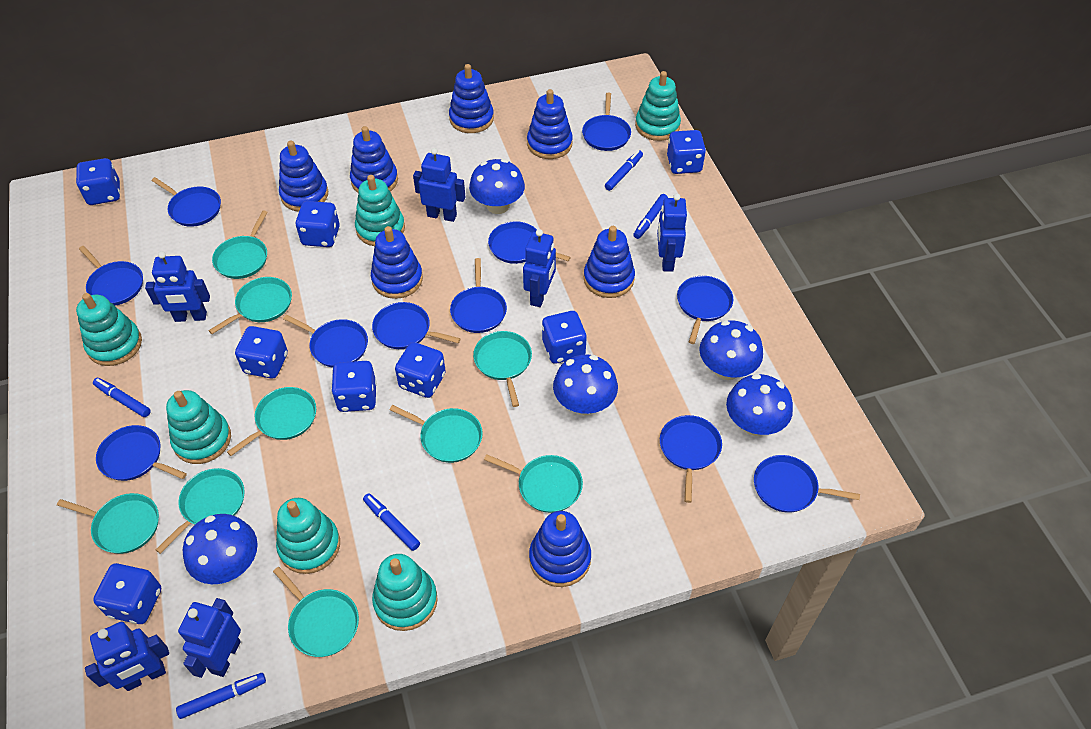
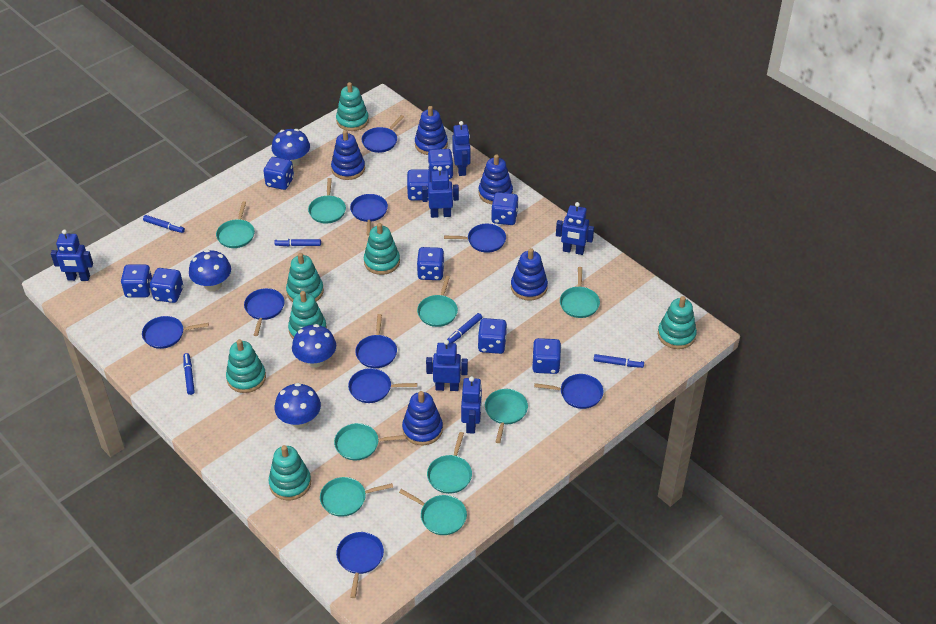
blue dice: [76,158,120,205] [93,563,161,624] [235,326,288,379] [296,201,340,247] [331,361,377,412] [395,342,446,398] [542,311,587,364] [667,130,706,174] = 8 -> [121,265,152,298] [150,268,183,303] [263,157,294,190] [407,169,431,200] [417,247,444,280] [428,149,453,179] [478,318,507,354] [491,192,519,225] [532,338,561,374] = 9
blue mushroom: [183,514,258,584] [469,159,525,214] [553,354,618,415] [699,320,763,380] [726,374,793,436] = 5 -> [189,250,231,291] [272,129,310,167] [275,383,321,428] [292,324,336,368] = 4
blue pan: [79,246,143,305] [96,425,187,481] [152,177,221,227] [283,314,368,368] [372,302,461,349] [450,258,507,333] [488,221,571,264] [582,93,631,151] [660,415,722,503] [677,276,733,344] [754,455,860,513] = 11 -> [142,316,209,349] [244,288,285,336] [336,532,384,598] [348,368,417,403] [350,194,388,235] [355,314,397,368] [362,115,404,153] [444,224,506,253] [534,374,603,409] = 9
blue stacking toy: [279,141,328,211] [350,126,398,193] [371,226,423,299] [449,64,494,133] [527,89,573,159] [529,511,591,587] [584,226,635,298] = 7 -> [331,130,365,180] [402,391,443,446] [415,106,448,155] [478,154,513,204] [511,248,548,301] = 5
turquoise stacking toy: [76,293,142,366] [166,390,231,464] [276,498,340,574] [355,175,405,246] [372,554,438,631] [635,71,681,141] = 6 -> [226,339,266,393] [268,445,311,500] [286,253,324,302] [288,291,327,339] [336,82,369,131] [364,223,400,275] [658,296,697,349] = 7

